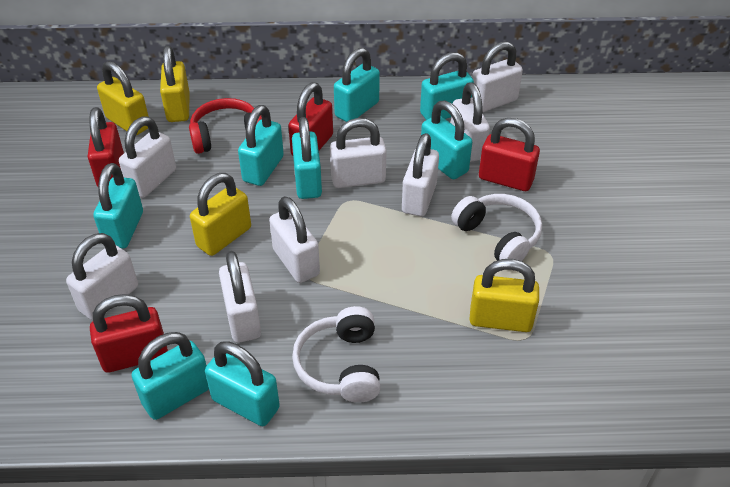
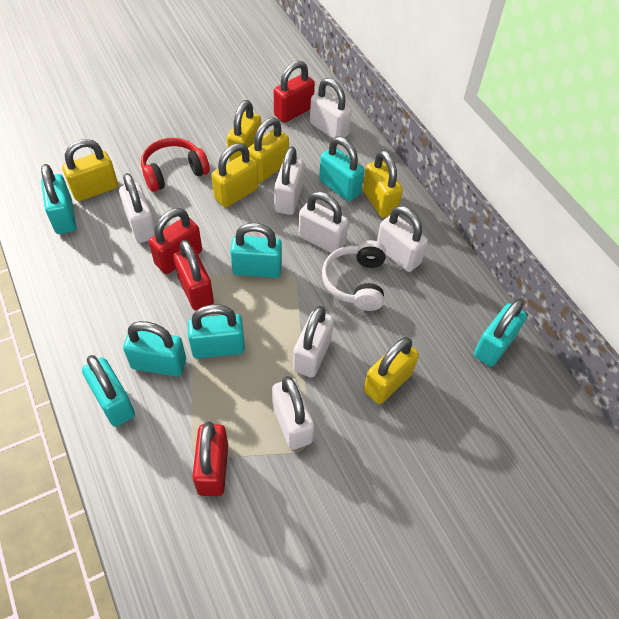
turquoise padlock: [93,163,143,249] [132,332,209,420] [205,342,280,426] [238,105,284,186] [292,117,322,199] [334,48,380,122] [420,52,474,120] [421,101,472,179] = 8 -> [41,164,76,234] [82,355,135,427] [123,321,186,377] [187,304,245,359] [230,223,282,278] [319,137,364,201] [474,299,527,367] = 7
white headphones: [292,306,381,403] [451,194,542,261] = 2 -> [322,240,386,311] = 1
white padlock: [66,233,138,320] [119,117,176,198] [219,251,261,343] [269,196,320,283] [330,118,387,188] [402,133,439,217] [451,82,490,162] [472,41,523,112] = 8 -> [119,173,155,243] [272,376,314,450] [274,146,304,215] [293,306,334,378] [298,191,348,253] [310,78,352,139] [377,206,428,272] = 7
yellow padlock: [97,61,149,135] [160,46,190,122] [190,173,251,256] [469,259,539,332] = 4 -> [62,139,118,201] [211,143,258,207] [227,100,261,162] [248,118,289,182] [363,150,403,218] [364,337,419,404] = 6

